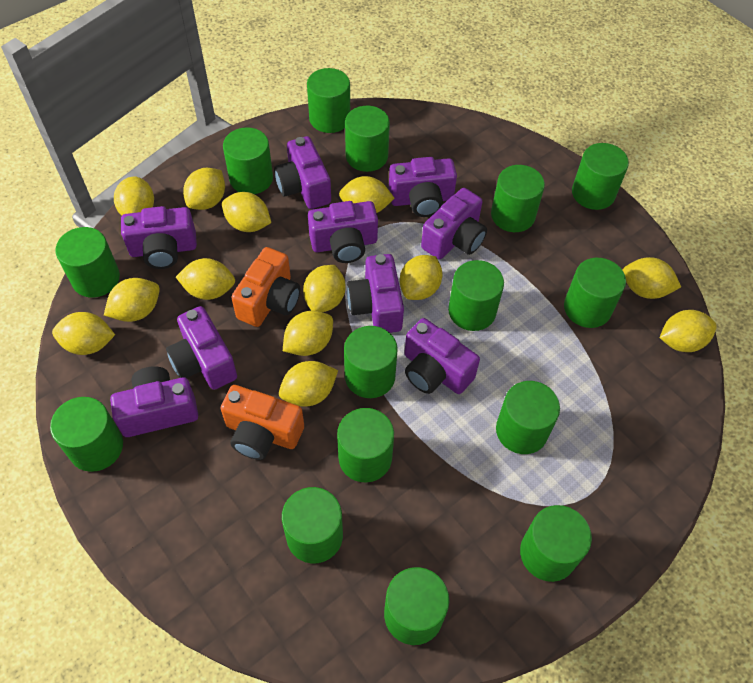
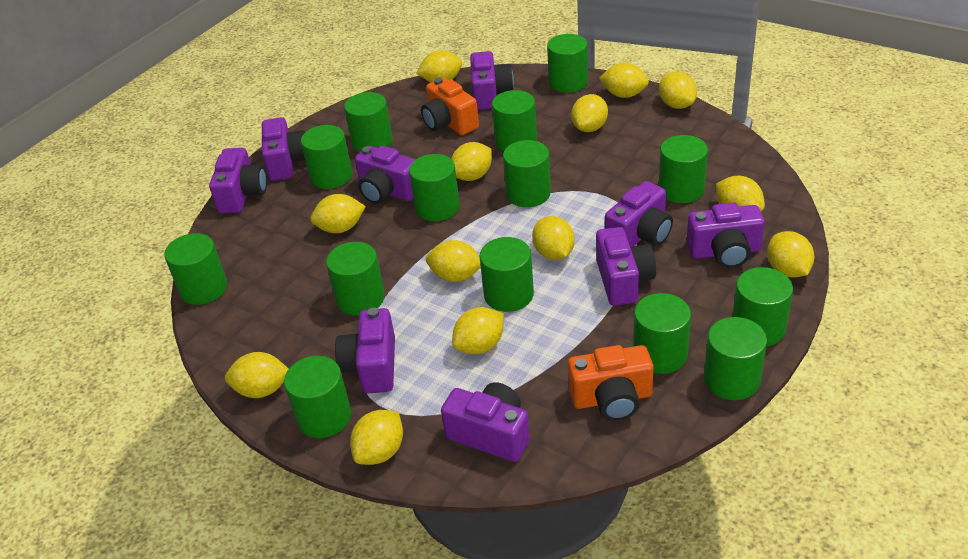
green cylinder: [50,397,123,472] [56,227,120,298] [223,127,273,194] [282,487,343,563] [307,68,350,133] [337,408,394,482] [344,326,398,398] [345,106,390,172] [384,567,449,645] [448,260,504,331] [491,165,545,232] [496,381,560,454] [520,505,592,582] [564,258,626,328] [572,143,629,210] = 15 -> [164,233,227,305] [284,356,351,438] [301,125,352,189] [326,242,385,315] [344,92,393,152] [409,154,460,221] [479,237,534,312] [492,90,537,151] [503,140,551,207] [547,34,588,93] [633,293,691,374] [659,135,708,203] [704,317,767,400] [732,267,793,346] = 14

